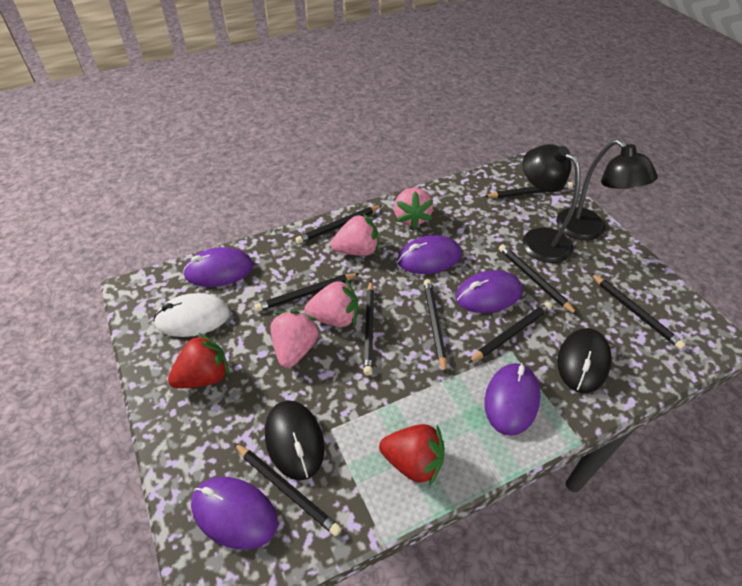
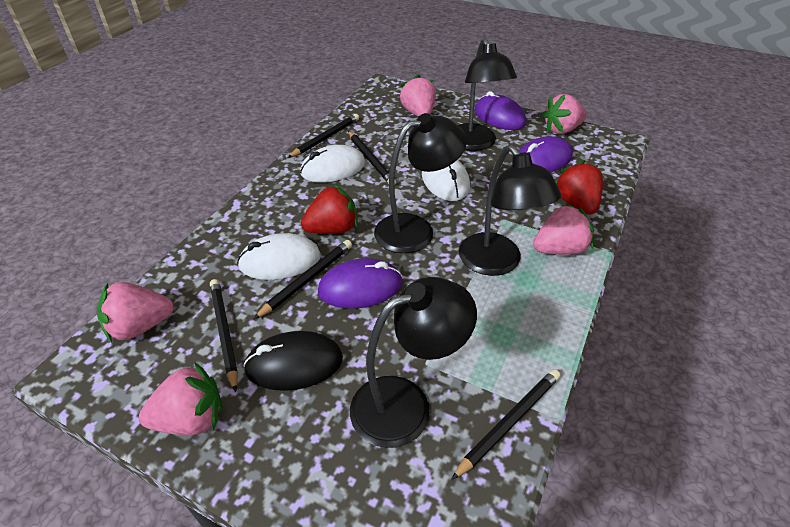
black lamp: [522,144,580,263] [556,139,658,240] = 2 -> [350,277,477,448] [374,113,467,253] [458,38,517,151] [459,145,561,276] = 4
black mouse: [265,400,325,480] [557,328,612,393] = 2 -> [243,331,343,391] = 1
black pencil: [234,443,341,536] [254,273,360,312] [296,205,382,244] [363,281,374,375] [424,279,447,374] [468,302,552,363] [484,182,573,198] [499,244,578,315] [590,273,686,349] = 9 -> [210,279,238,392] [254,240,352,319] [287,114,359,158] [348,131,396,184] [451,369,561,480] = 5
pink strawberry: [271,311,320,368] [304,279,358,327] [331,213,379,256] [394,188,433,229] = 4 -> [97,282,174,343] [139,362,223,435] [400,74,436,117] [533,203,594,255] [542,94,587,134] = 5
purple mouse: [183,247,253,287] [191,477,277,550] [397,235,461,274] [455,270,522,313] [484,363,541,436] = 5 -> [318,258,402,309] [474,91,526,130] [519,136,573,172] = 3
white mouse: [153,293,230,337] = 1 -> [237,233,321,280] [300,145,365,183] [422,160,470,201] = 3

